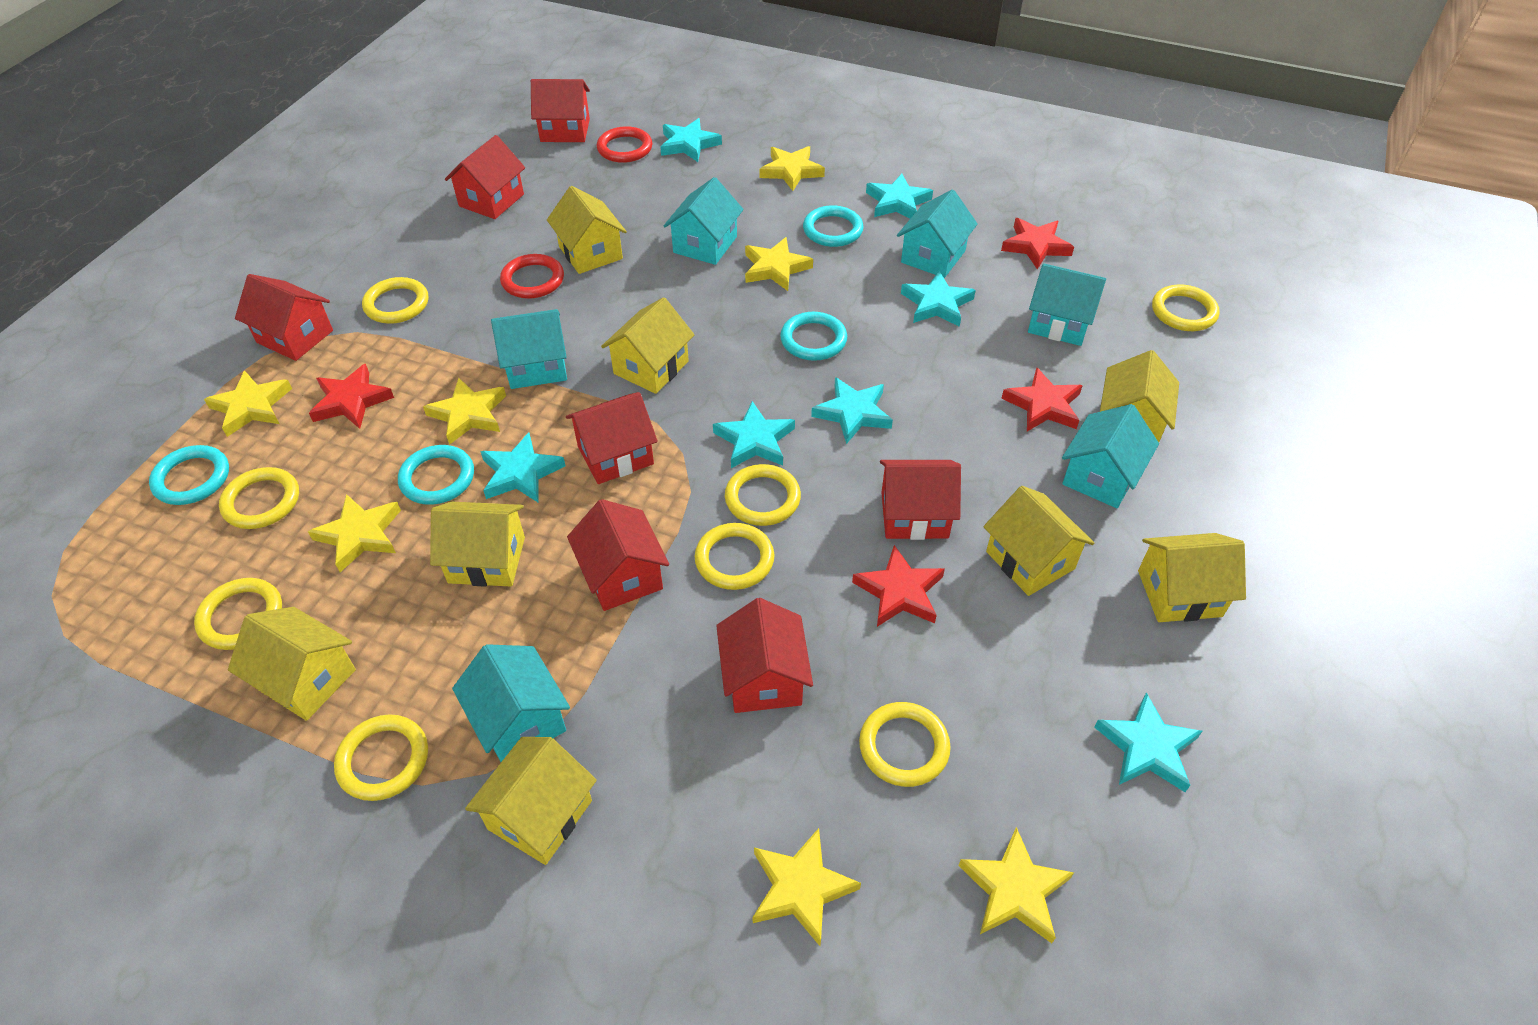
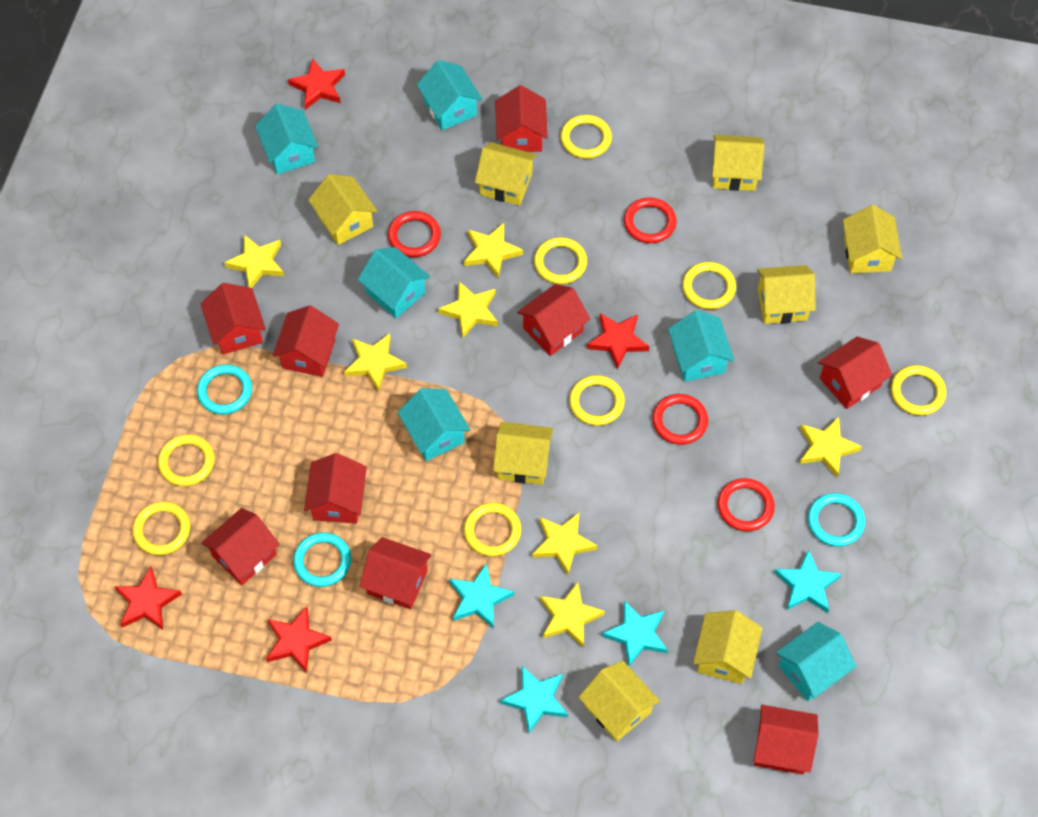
red house: [235,274,333,361] [445,135,525,219] [531,79,590,142] [566,392,658,484] [567,499,669,611] [716,598,813,713] [880,460,961,540] = 7 -> [201,283,266,355] [201,508,280,585] [273,305,339,377] [304,453,367,524] [359,537,432,609] [495,85,548,152] [517,284,590,356] [754,705,818,775] [818,336,892,409] = 9
red ring: [500,254,564,299] [597,126,653,163] = 2 -> [388,211,441,257] [624,197,676,243] [652,394,708,445] [717,478,775,531] = 4
turquoise ring: [149,445,229,505] [398,445,474,505] [780,312,847,361] [803,205,864,247] = 4 -> [197,364,252,414] [293,532,351,587] [808,493,865,547] = 3
turquoise star: [480,432,565,503] [660,118,722,162] [713,401,795,468] [811,377,893,444] [866,174,933,219] [901,271,976,327] [1094,692,1202,792] = 7 -> [449,563,514,629] [500,666,568,733] [602,600,668,666] [774,549,842,613] = 4

